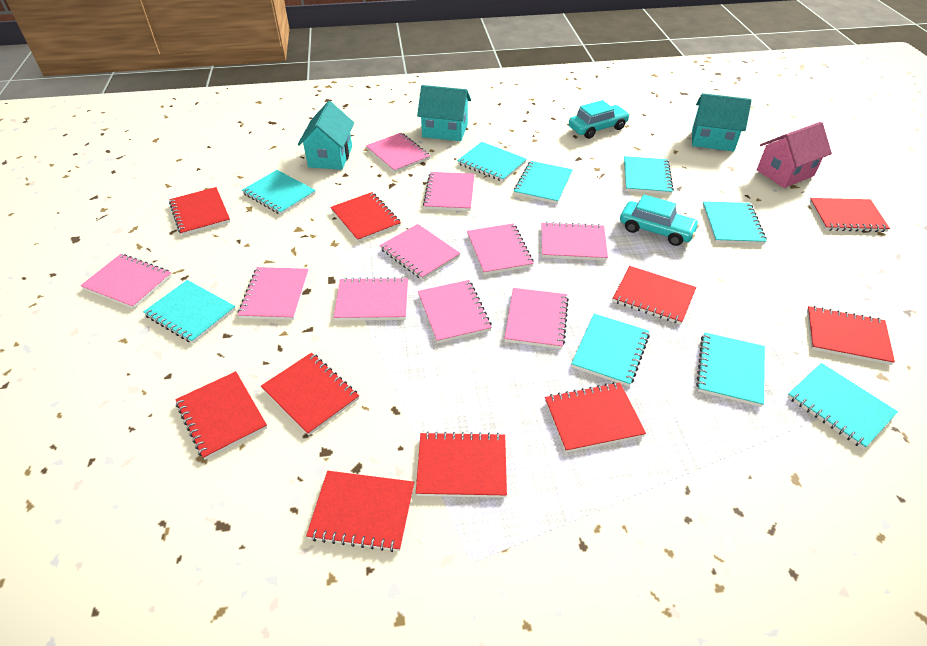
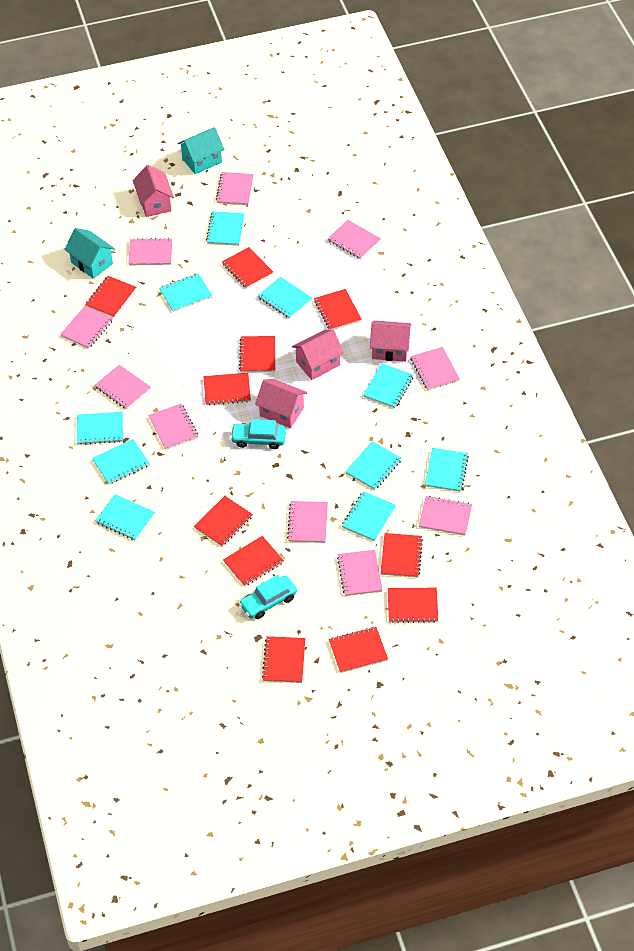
pink house: [757,122,832,188] = 1 -> [133,165,174,217] [255,379,307,428] [292,330,344,380] [370,320,412,362] = 4
red notebook: [169,187,230,236] [175,371,267,460] [261,352,359,436] [306,471,414,552] [330,192,401,242] [416,432,507,498] [545,382,646,453] [613,266,696,325] [807,306,895,365] [809,198,890,232] = 10 -> [85,276,136,318] [194,496,253,547] [204,373,251,406] [222,247,273,289] [223,536,284,586] [239,336,275,372] [262,636,305,683] [314,289,362,330] [329,627,388,673] [381,533,423,578] [388,588,438,623] = 11
turquoise house: [298,101,354,170] [417,85,471,141] [692,93,752,152] = 3 -> [64,228,115,279] [177,127,224,174] = 2
turquoise notebook: [143,280,236,344] [242,170,316,215] [457,142,527,182] [514,161,573,204] [571,314,650,386] [624,156,674,195] [696,332,765,407] [703,201,767,244] [787,363,898,449] = 9 -> [77,412,123,445] [92,439,150,484] [95,494,155,541] [159,273,212,312] [206,211,245,246] [258,277,312,319] [342,491,396,541] [345,441,402,490] [363,363,413,408] [425,448,469,492] = 10

